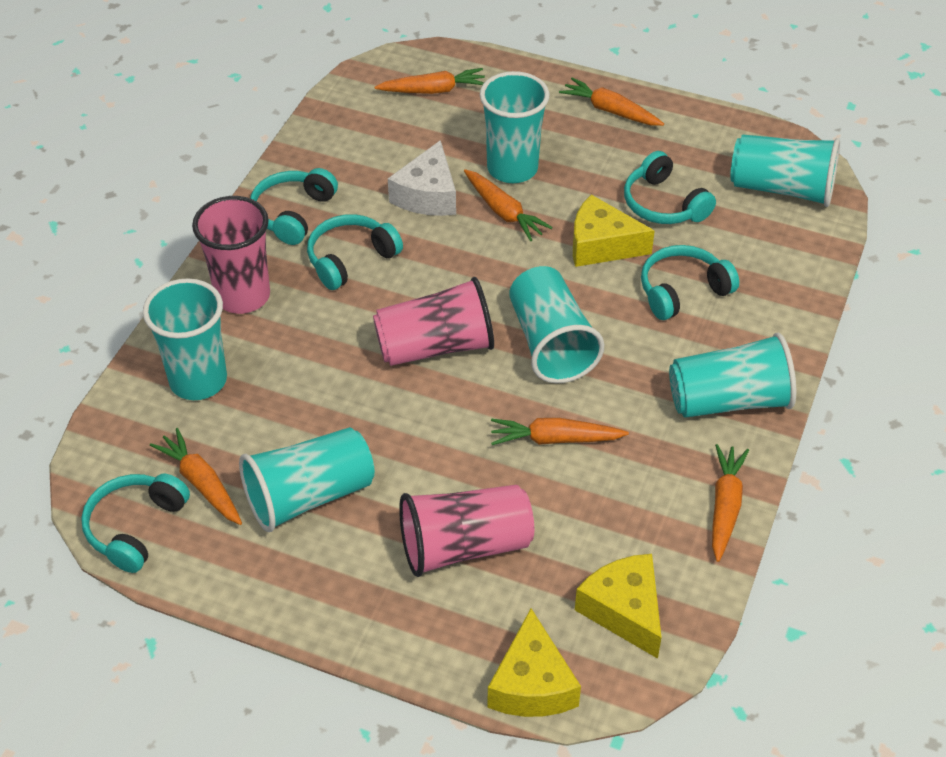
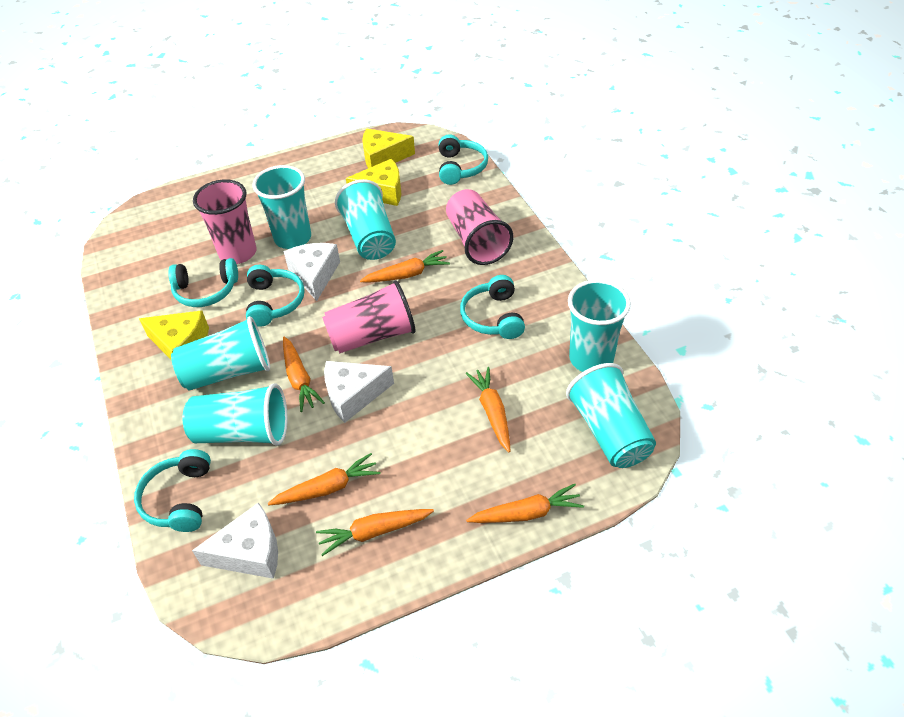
white cheese: [388,140,456,216] = 1 -> [192,502,278,579] [283,243,340,301] [324,361,394,423] = 3

